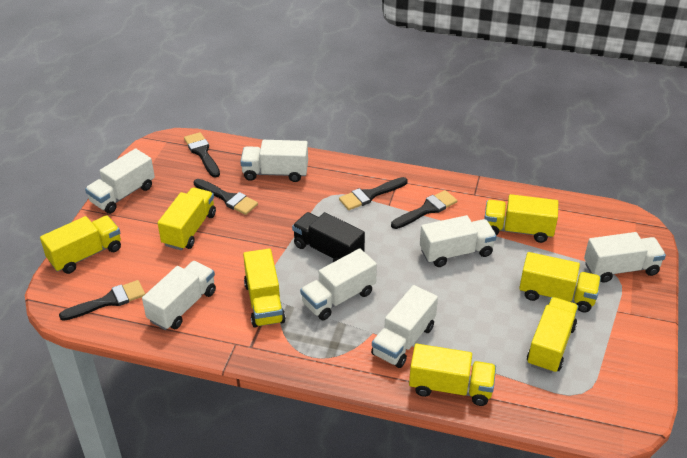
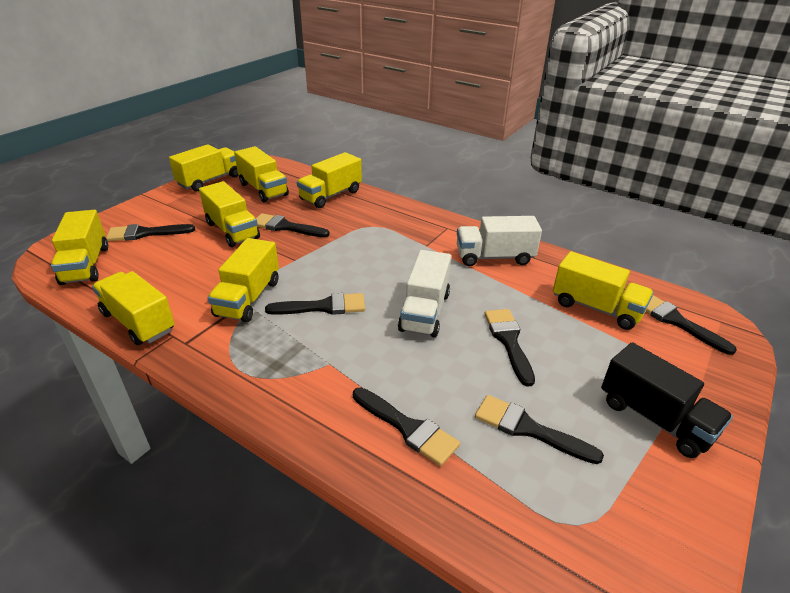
black brush: [59,280,145,321] [184,132,220,178] [194,179,258,215] [339,177,408,210] [391,190,457,229] = 5 -> [106,224,195,241] [256,213,330,237] [265,293,365,315] [353,387,460,466] [475,395,604,464] [484,309,535,387] [645,296,737,355] = 7
white truck: [85,149,155,214] [142,261,216,330] [240,140,308,182] [300,248,377,320] [371,285,438,368] [420,215,497,267] [584,232,666,283] = 7 -> [398,250,451,337] [457,216,542,266] = 2
yellow truck: [40,215,121,274] [158,187,216,250] [243,248,286,328] [409,344,496,406] [484,194,558,243] [519,252,601,312] [527,297,579,373] = 7 -> [51,210,108,285] [92,271,175,345] [169,144,239,191] [199,181,260,247] [208,238,279,322] [234,146,289,202] [297,152,362,208] [553,251,654,330] = 8

